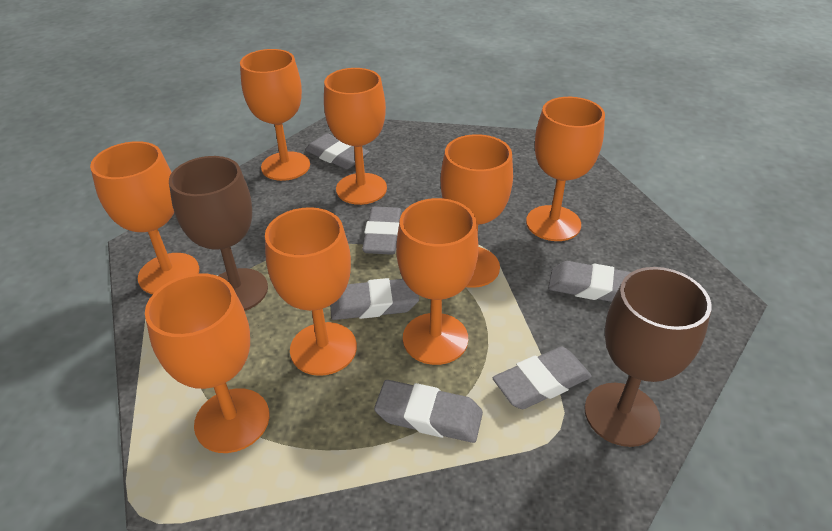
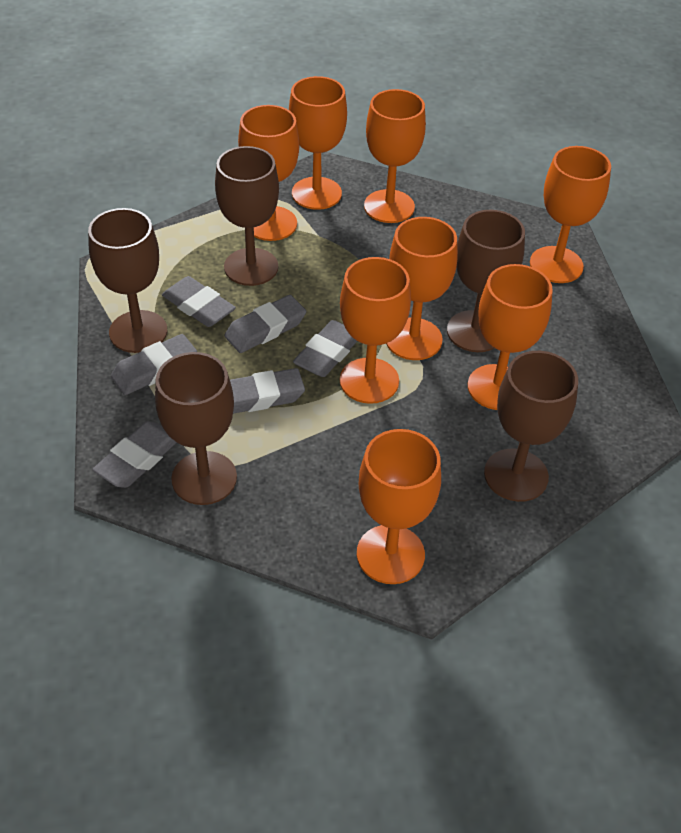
brown goblet: [169,156,268,311] [584,267,712,447] = 2 -> [88,208,167,353] [155,352,237,505] [215,146,279,286] [447,210,525,352] [484,351,578,502] = 5

